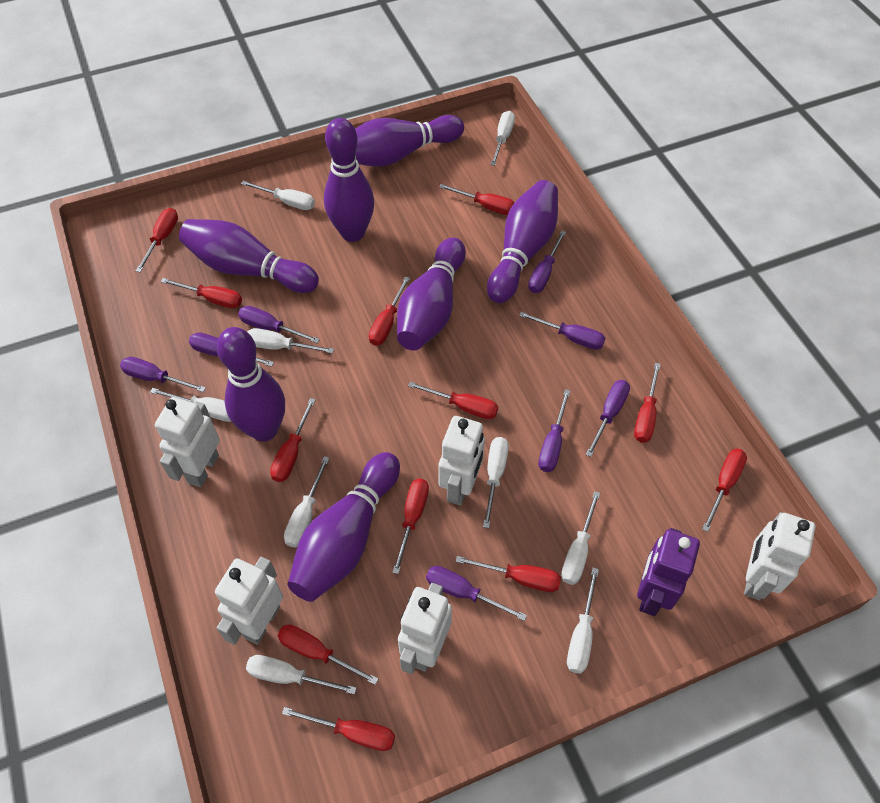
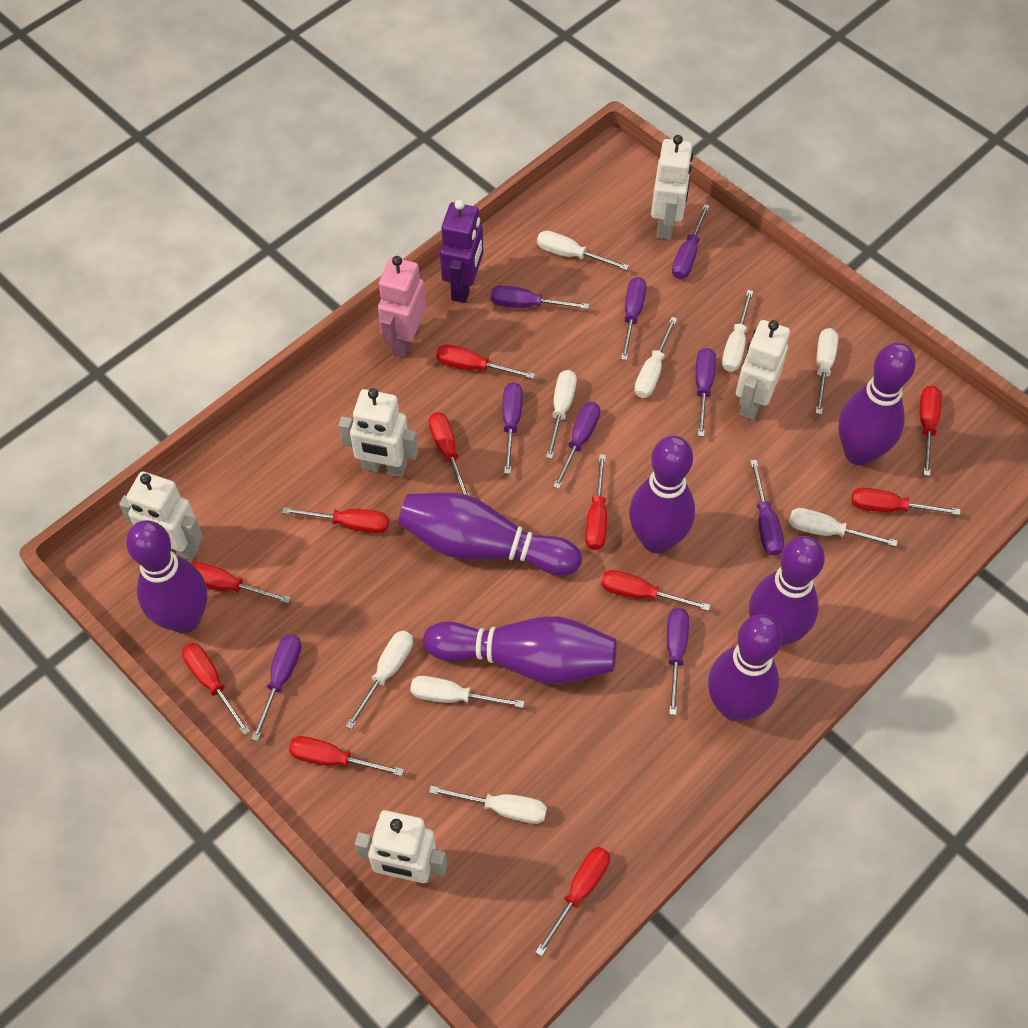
pink robot: none = 0 -> [378,256,426,358] = 1
purple screwdriver: [120,357,206,392] [189,332,274,367] [238,306,320,343] [426,566,527,621] [519,312,606,350] [528,231,566,293] [538,389,570,472] [586,380,630,457] = 8 -> [251,635,301,741] [491,285,589,309] [503,382,523,474] [553,402,600,489] [621,277,646,360] [667,608,689,715] [672,204,710,279] [696,348,716,437] [750,460,784,556] = 9
red screwdriver: [136,208,178,272] [161,278,242,308] [270,398,316,482] [277,624,378,685] [282,707,395,751] [369,276,410,346] [392,478,429,574] [408,382,498,419] [439,184,515,215] [456,556,561,592] [634,363,661,443] [702,449,747,532] = 12 -> [182,643,250,735] [191,562,291,603] [282,507,389,534] [289,736,404,776] [429,412,469,495] [436,344,535,379] [536,847,610,956] [585,454,607,550] [601,570,710,611] [851,488,960,515] [920,386,942,476] = 11

